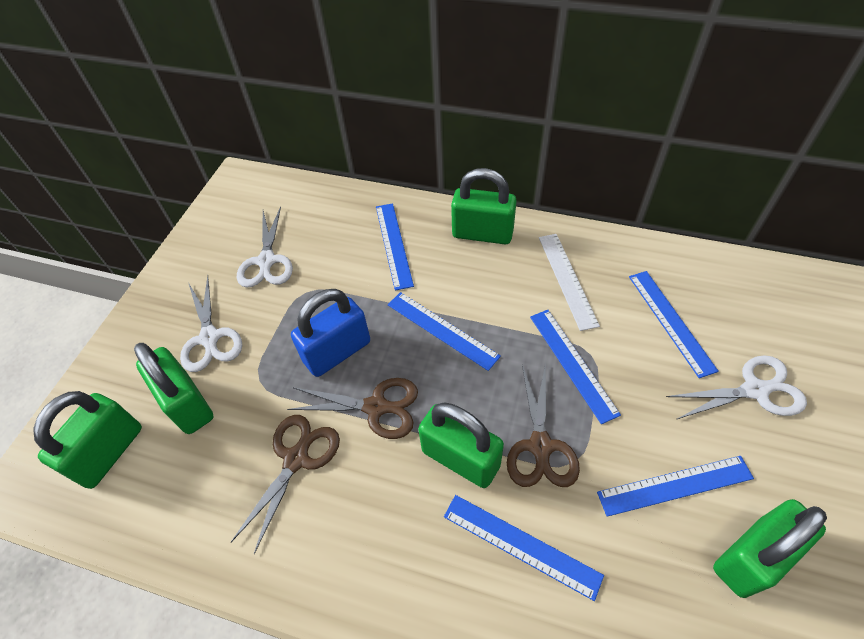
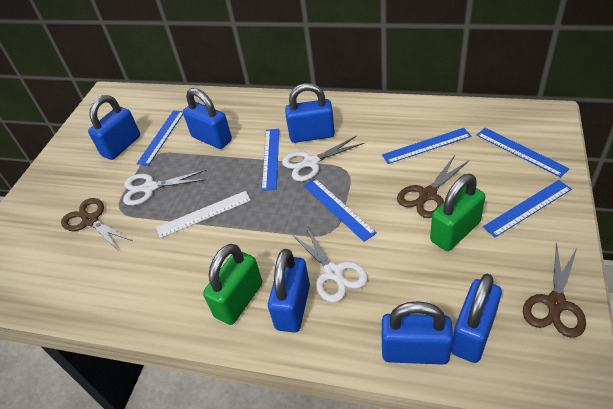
blue padlock: [291,289,370,377] = 1 -> [88,95,140,160] [183,88,232,149] [268,249,310,333] [285,83,335,143] [382,301,453,365] [451,274,502,363] = 6
green padlock: [33,391,142,489] [134,343,214,434] [418,402,504,488] [451,168,517,244] [713,499,827,598] = 5 -> [203,244,262,325] [430,174,485,251] = 2

